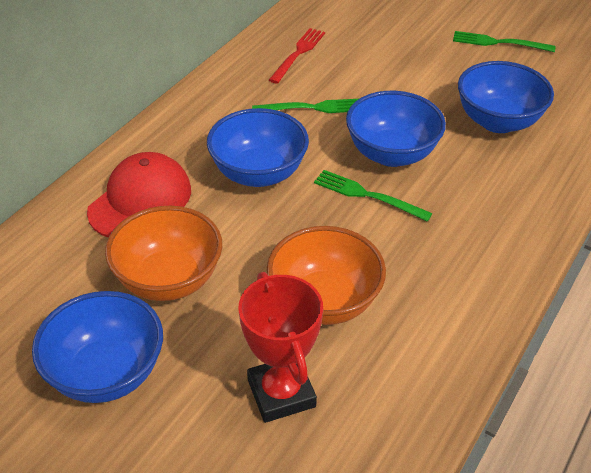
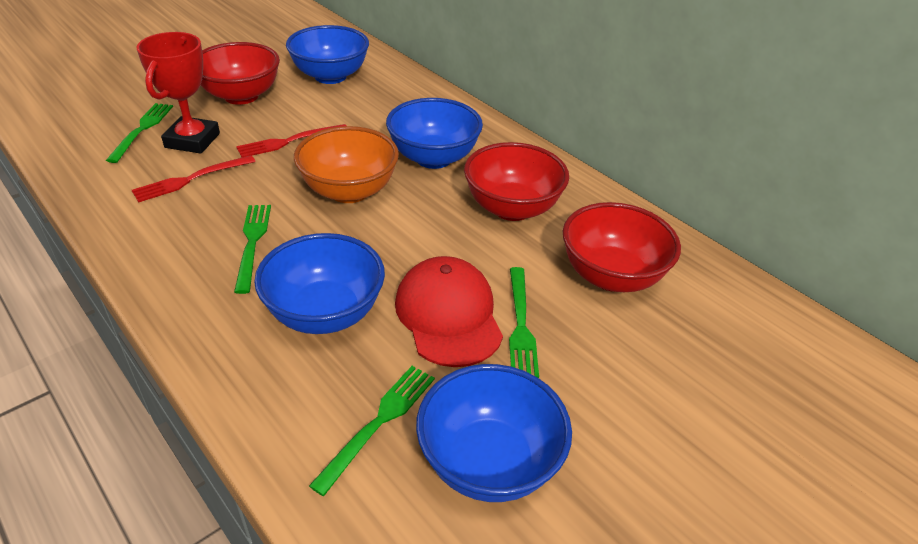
green fork: [252,99,358,113] [314,170,433,222] [453,31,555,52] = 3 -> [106,103,173,163] [234,205,271,294] [309,366,435,496] [509,267,539,378] = 4
orange bowl: [105,206,222,301] [267,226,386,325] = 2 -> [294,126,399,203] = 1
red bowl: none = 0 -> [201,42,280,105] [464,142,569,221] [563,202,681,292] = 3
red fork: [269,28,325,84] = 1 -> [132,155,256,202] [236,124,347,157] = 2

